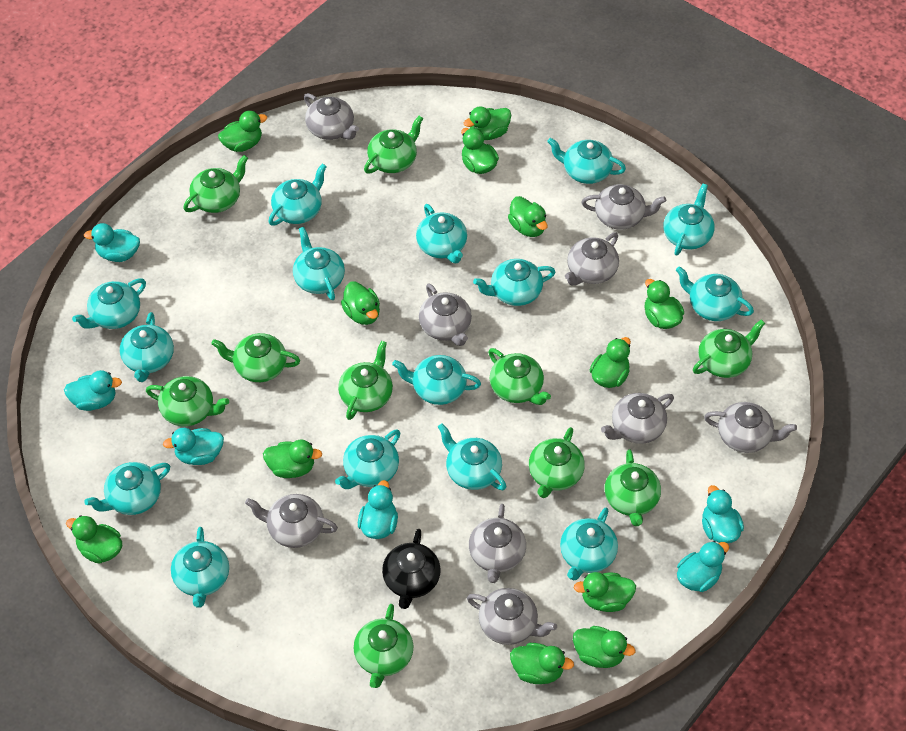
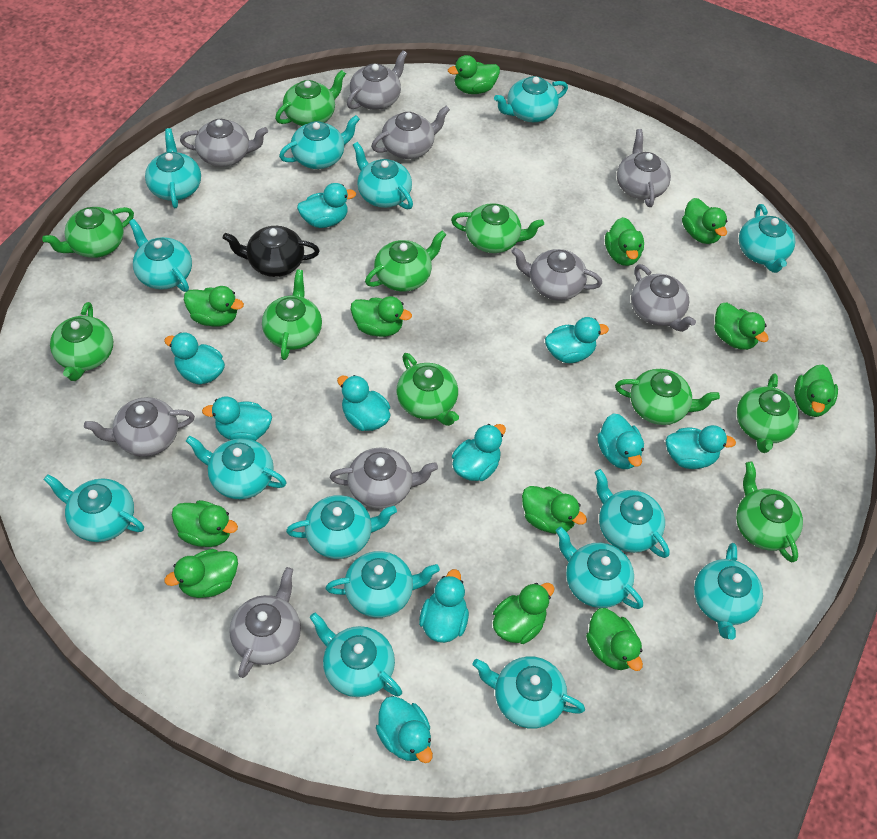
turquoise duck: [64,370,122,411] [84,223,140,262] [163,428,224,465] [358,480,398,539] [677,541,729,592] [702,485,744,543] = 6 -> [164,332,225,385] [202,396,272,441] [297,183,356,228] [337,375,390,431] [376,696,433,763] [419,569,469,643] [452,424,506,481] [545,317,609,363] [597,413,644,469] [666,425,736,469] = 10

